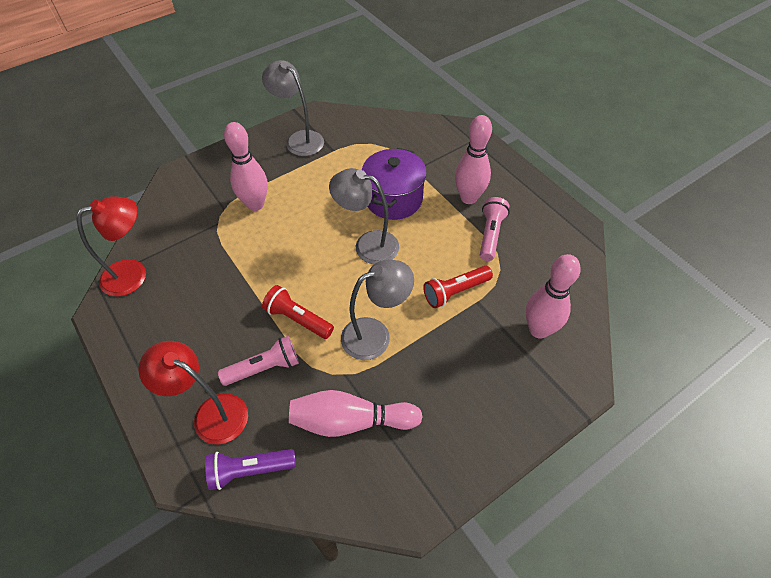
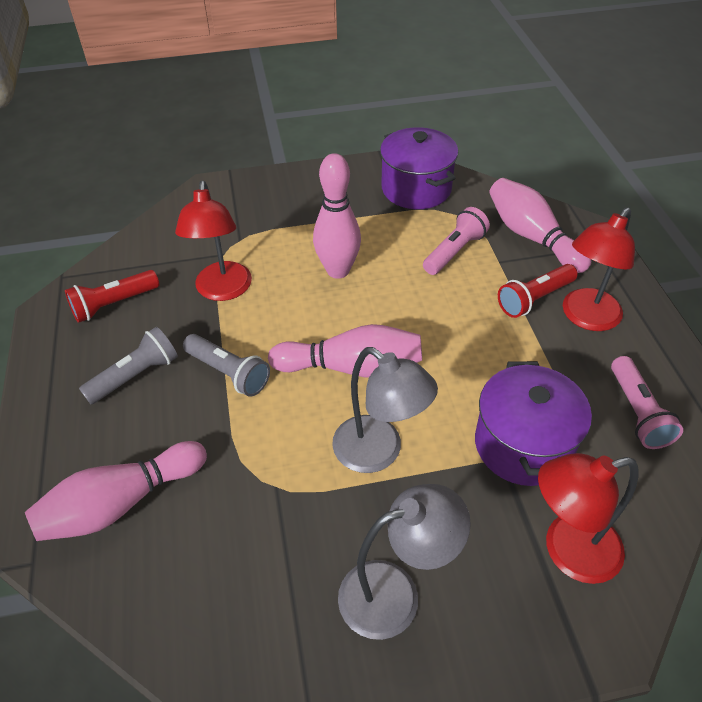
grey flashlight: none = 0 -> [79,327,178,404] [183,334,270,397] = 2
grey lamp: [262,60,324,156] [329,168,399,264] [341,259,414,360] = 3 -> [332,347,438,473] [338,484,471,640] = 2
purple flashlight: [205,449,296,490] = 1 -> none = 0
purple pot: [362,148,427,220] = 1 -> [380,127,458,209] [475,361,592,486] = 2
red lamp: [77,196,146,297] [138,341,248,444] = 2 -> [175,181,252,301] [538,453,638,584] [563,207,635,331] = 3

